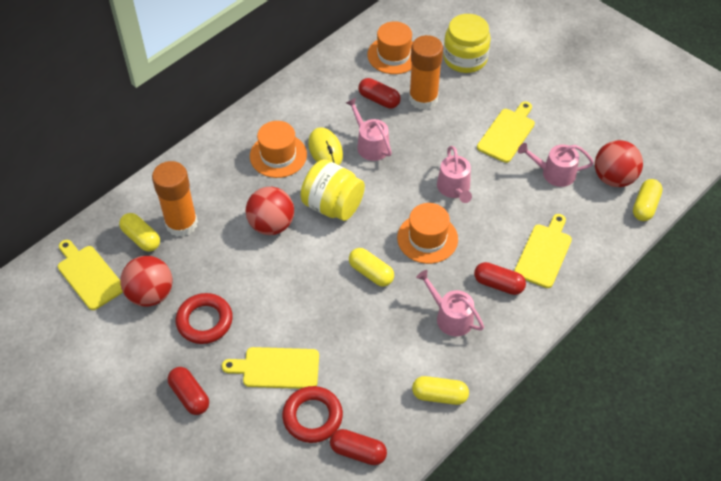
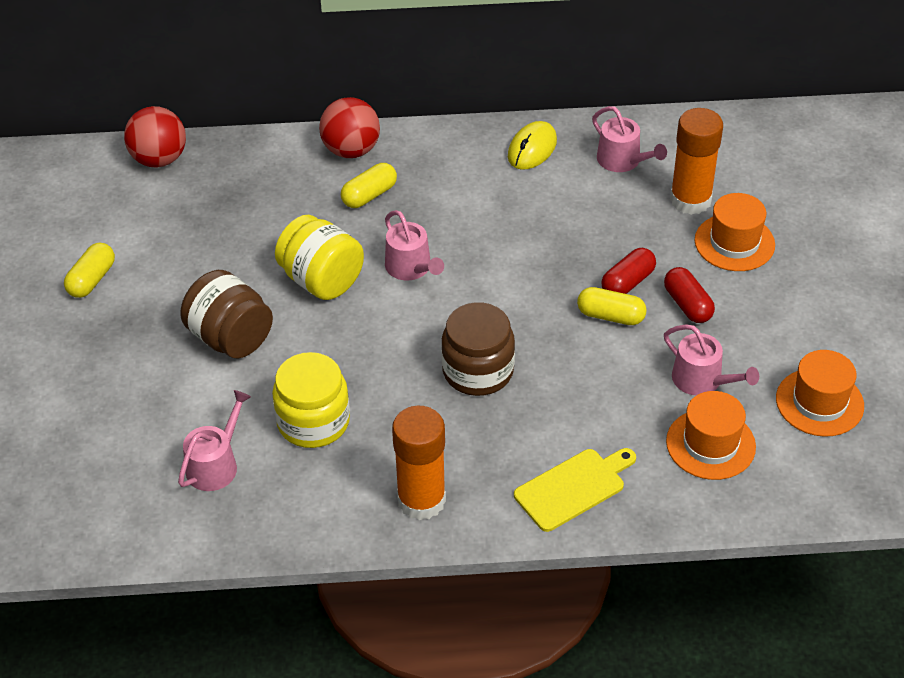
brown jar: none = 0 -> [180,270,273,358] [441,302,515,396] = 2
red ball: [120,256,172,307] [245,187,294,235] [595,140,643,187] = 3 -> [124,106,186,168] [319,97,380,158] = 2
red capsule: [168,367,209,415] [330,429,387,465] [358,78,401,109] [474,262,526,295] = 4 -> [601,248,656,294] [664,267,715,323] = 2
red ring: [176,293,233,344] [282,386,343,443] = 2 -> none = 0
yellow capsule: [119,213,160,252] [349,248,394,287] [412,376,469,405] [633,179,663,221] = 4 -> [64,243,115,298] [341,163,397,208] [577,287,647,325] = 3
yellow cutting board: [58,240,123,310] [222,347,319,389] [477,101,535,163] [514,214,572,288] = 4 -> [514,448,636,532] = 1

